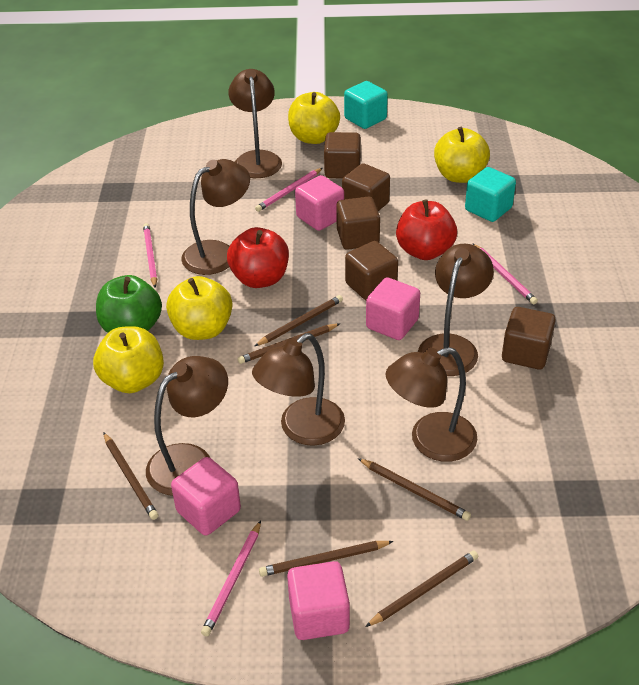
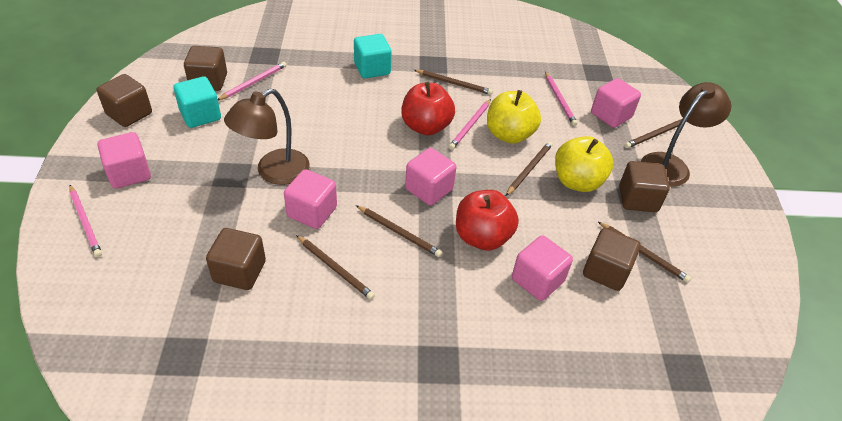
brown lamp: [146,356,228,496] [181,159,250,275] [228,69,282,178] [252,333,345,446] [386,347,477,462] [418,244,494,376] = 6 -> [224,88,310,185] [641,82,731,187] = 2
green apple: [96,275,162,333] = 1 -> none = 0
pink cube: [171,457,241,536] [287,561,350,640] [295,175,344,231] [366,277,420,340] = 4 -> [98,132,151,189] [284,169,337,229] [405,148,456,206] [512,235,573,301] [591,78,641,128] = 5
yellow apple: [93,326,164,393] [166,276,233,340] [288,92,340,144] [434,127,490,183] = 4 -> [487,90,541,144] [555,136,613,192] = 2

